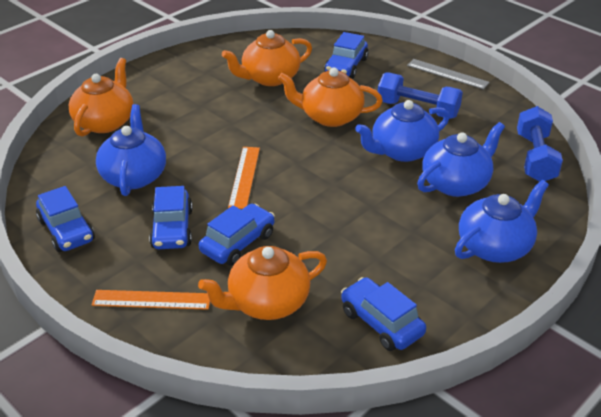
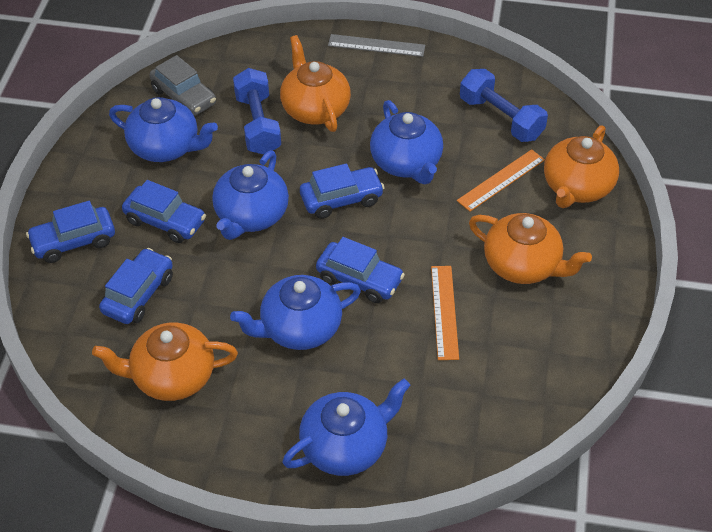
blue teapot: [96,104,166,196] [355,100,450,162] [417,122,505,197] [455,180,549,263] = 4 -> [109,97,218,162] [212,151,289,240] [230,275,361,350] [283,379,411,476] [370,100,443,184] = 5
grey car: none = 0 -> [149,55,216,116] = 1

